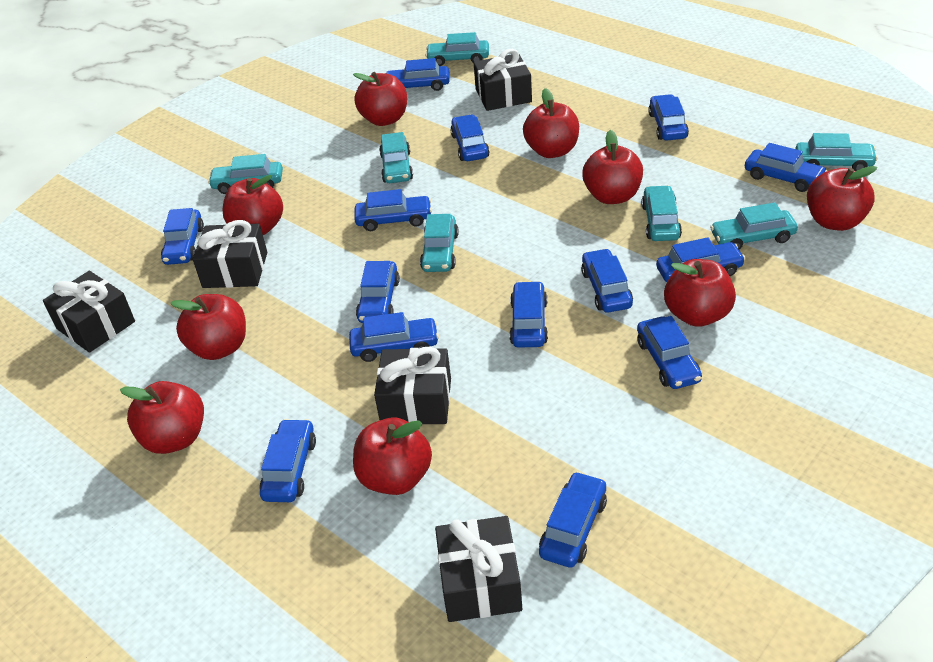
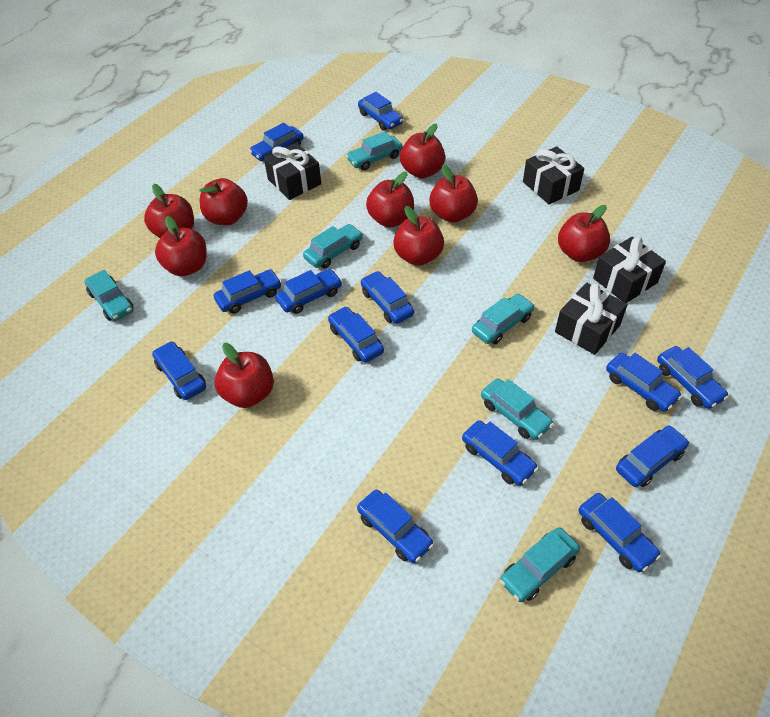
black gift: [43,271,135,353] [193,220,267,288] [374,347,451,424] [435,516,522,622] [474,49,532,111] = 5 -> [264,143,321,200] [523,146,584,204] [555,283,628,355] [593,237,666,303] = 4
blue car: [161,208,204,265] [260,419,316,502] [349,312,439,362] [354,189,432,231] [356,261,400,323] [385,58,450,91] [450,114,490,161] [509,281,548,348] [539,471,607,568] [581,248,633,313] [637,316,702,389] [648,94,689,141] [656,237,746,282] [745,143,827,192] = 14 -> [152,341,206,400] [214,269,282,314] [249,123,304,161] [275,269,342,314] [328,306,384,363] [357,490,434,563] [358,92,403,131] [361,271,414,324] [462,420,538,486] [579,493,661,572] [606,353,682,412] [616,426,689,487] [657,346,729,409] = 13
turquoise car: [208,154,283,194] [379,132,413,183] [420,214,459,272] [425,32,489,66] [641,185,682,241] [710,203,798,250] [795,133,878,171] = 7 -> [84,270,133,321] [303,224,363,269] [346,131,403,170] [472,294,535,344] [481,378,554,440] [500,527,580,602] = 6

